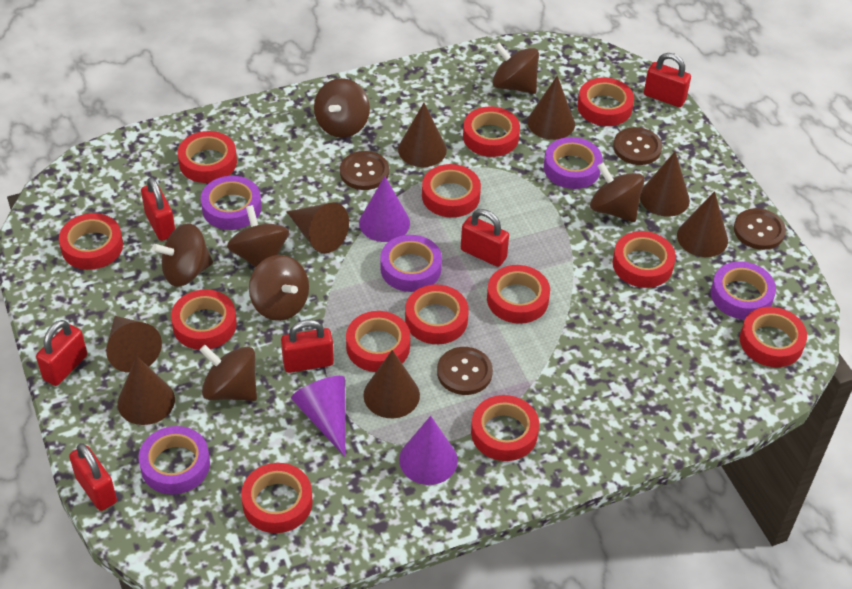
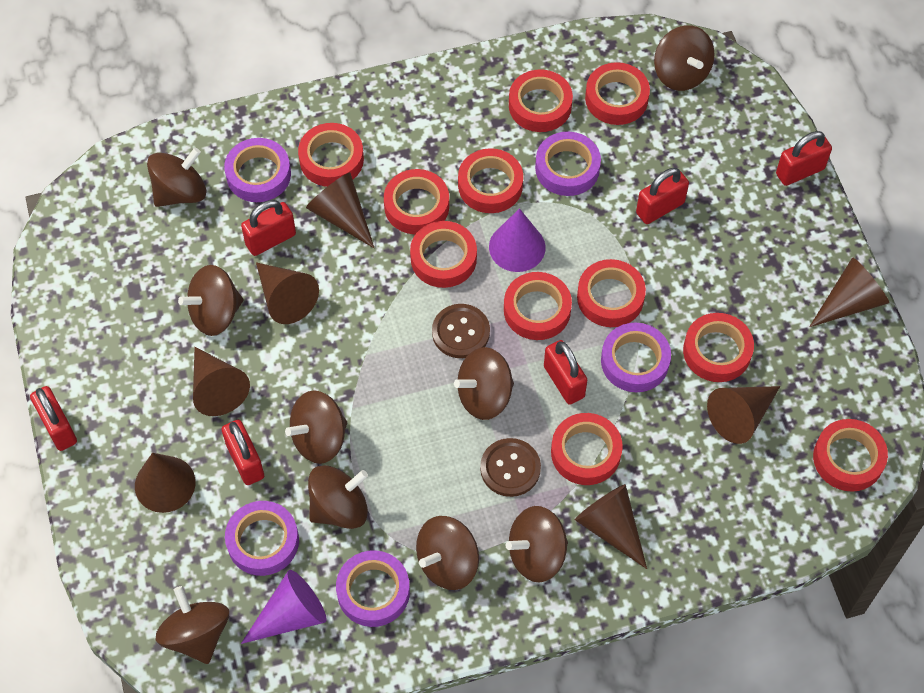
brown button: [340,151,389,190] [437,347,493,395] [613,127,662,165] [734,208,786,250] = 4 -> [432,304,490,358] [480,438,541,497] = 2
brown cone: [106,316,162,373] [118,356,175,425] [287,202,349,253] [363,350,420,418] [398,103,447,167] [527,76,575,140] [640,152,690,217] [677,191,728,257] = 8 -> [135,453,196,513] [193,347,250,416] [256,262,319,324] [306,173,374,248] [575,484,647,569] [707,386,780,444] [809,257,889,327] = 7
brown spinning top: [152,223,213,287] [199,345,257,401] [227,205,289,267] [249,255,309,321] [314,78,370,138] [493,42,539,94] [590,162,645,222] = 7 -> [147,148,206,207] [156,586,229,664] [178,265,243,336] [285,390,347,464] [308,465,368,529] [416,516,479,590] [454,347,514,420] [506,506,568,582] [654,25,715,91] = 9
purple cone: [291,376,345,457] [359,176,410,242] [399,416,458,485] = 3 -> [241,570,326,644] [489,208,546,272] = 2
red tape: [59,213,123,270] [171,289,237,350] [178,131,237,183] [241,463,313,533] [346,311,410,372] [405,285,469,344] [422,164,481,218] [463,106,520,157] [471,395,539,461] [487,265,550,324] [577,78,634,126] [612,231,676,288] [740,307,807,367] = 13 -> [298,123,364,187] [384,169,449,234] [410,221,477,288] [458,148,523,213] [504,272,572,340] [509,69,573,132] [551,413,623,485] [577,259,646,327] [585,62,650,125] [683,313,754,382] [813,419,888,492] = 11

